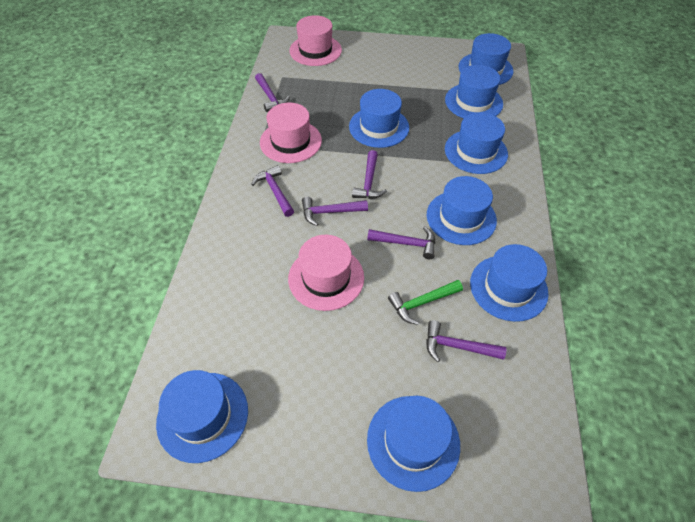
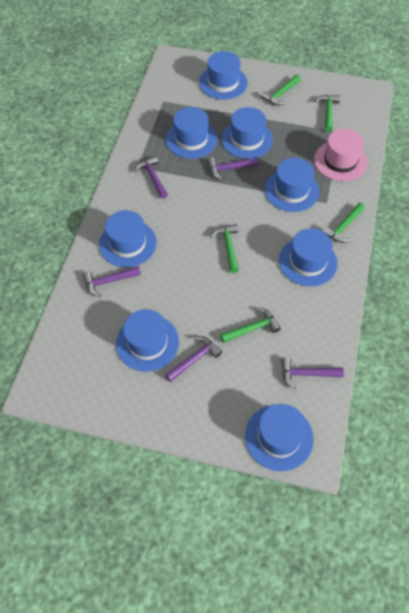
green hammer: [388,280,463,325] = 1 -> [210,224,239,273] [220,307,281,343] [261,75,301,105] [315,95,340,132] [322,203,365,243] = 5
pink hat: [260,103,322,163] [288,235,364,311] [289,15,342,66] = 3 -> [314,129,367,181] = 1
purple hammer: [251,165,294,217] [255,73,290,112] [302,197,368,226] [352,150,387,199] [367,226,435,259] [426,320,506,362] = 6 -> [83,266,141,297] [134,156,168,199] [165,336,222,382] [207,158,259,180] [281,357,344,389] = 5

